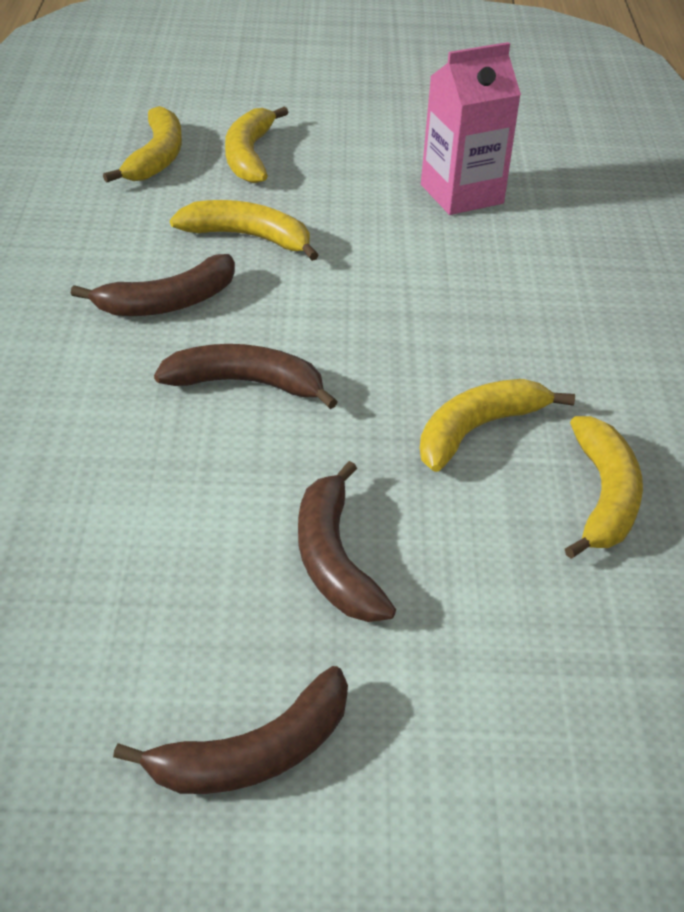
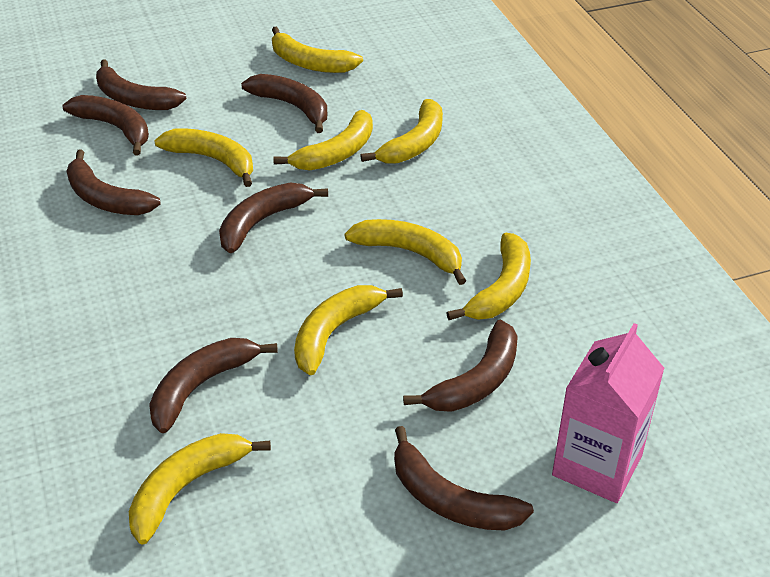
brown banana: [70,254,235,316] [113,666,348,794] [154,344,337,409] [298,461,396,622] = 4 -> [62,95,149,156] [67,149,161,215] [96,59,186,110] [149,338,278,433] [219,182,328,253] [241,74,327,133] [394,426,534,530] [403,320,518,412] = 8
yellow banana: [103,106,182,183] [170,200,319,261] [225,107,289,183] [420,379,575,472] [565,416,643,559] = 5 -> [129,433,271,545] [154,128,253,187] [272,26,363,73] [273,110,373,171] [294,285,403,375] [345,219,466,285] [360,99,443,164] [447,233,531,320] = 8

